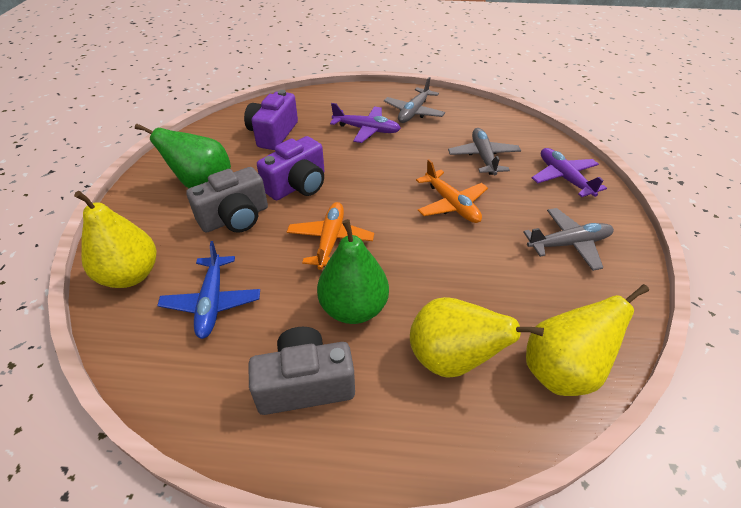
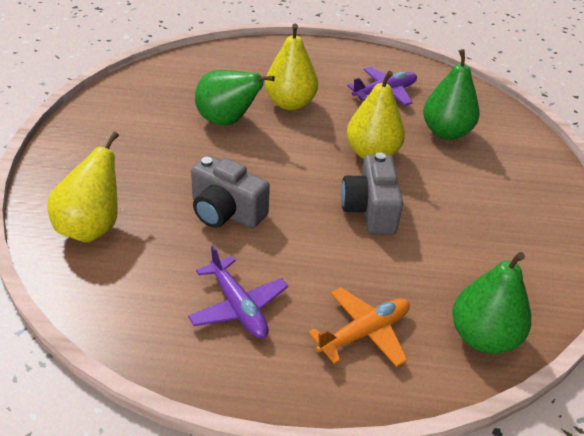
blue plane: [157,241,260,339] = 1 -> none = 0
green pear: [135,123,231,188] [317,219,389,324] = 2 -> [195,70,275,125] [423,49,480,140] [452,252,531,354] = 3
grey plane: [384,77,445,123] [448,128,521,175] [523,208,614,271] = 3 -> none = 0
orange plane: [287,202,374,270] [416,159,488,223] = 2 -> [308,287,410,367] = 1
purple camera: [244,90,298,150] [257,136,324,200] = 2 -> none = 0

